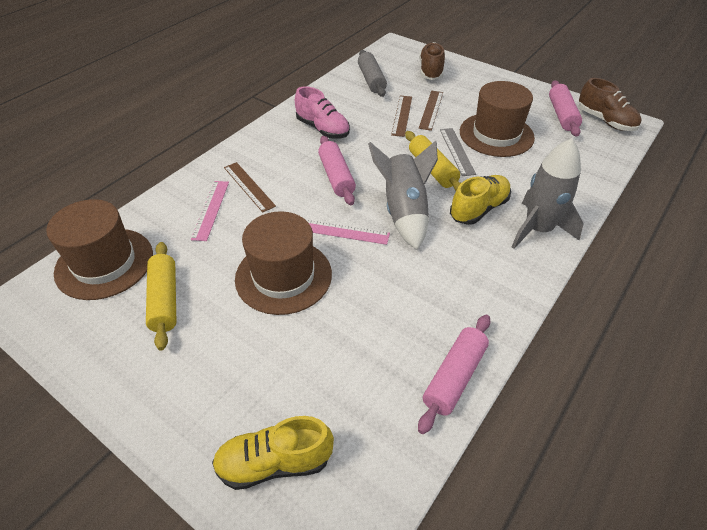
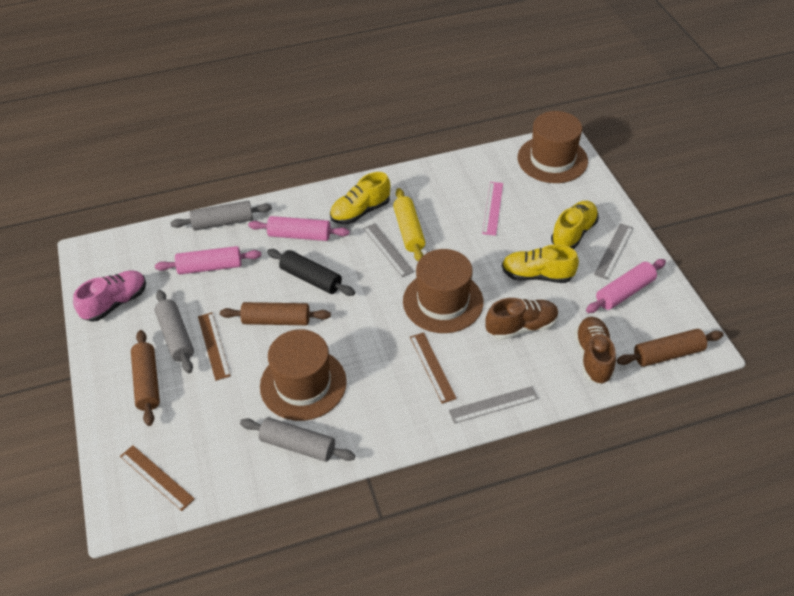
black rolling pin: none = 0 -> [267,249,355,296] = 1
brown rolling pin: none = 0 -> [131,330,160,426] [220,302,331,325] [617,329,724,367] = 3
grey rocket: [368,141,438,250] [512,138,584,249] = 2 -> none = 0
grey rolling pin: [358,50,387,97] = 1 -> [154,290,194,373] [171,201,272,231] [240,417,355,462] = 3
grey ruler: [440,128,476,176] = 1 -> [363,223,414,277] [449,386,538,424] [594,223,633,280] = 3
pink ruler: [191,181,229,241] [305,219,390,245] = 2 -> [482,182,503,236] = 1
yellow rolling pin: [146,242,176,351] [405,131,461,191] = 2 -> [393,188,425,262] = 1
yellow shoe: [212,416,334,490] [450,175,511,225] = 2 -> [330,172,390,224] [502,244,579,283] [551,201,599,249] = 3

